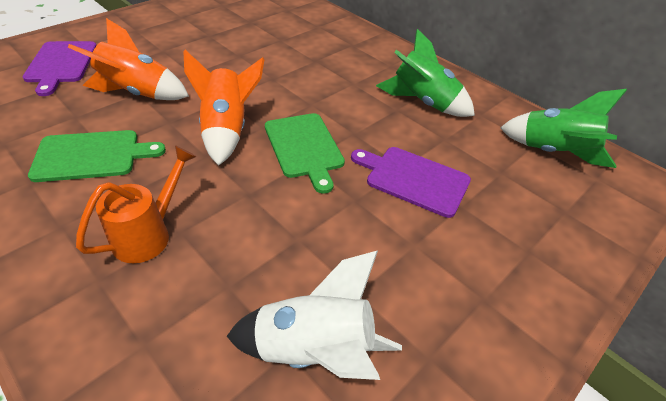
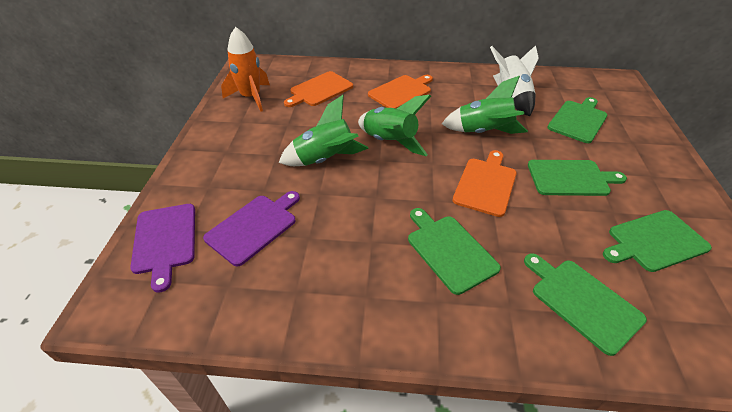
green cutting board: [28,130,166,182] [265,113,345,194] = 2 -> [408,208,501,295] [524,253,647,356] [528,160,627,196] [547,97,608,143] [603,210,712,272] = 5
green rocket: [376,29,475,117] [500,89,627,168] = 2 -> [279,95,369,166] [358,95,431,156] [442,75,528,134] = 3
orange cutting board: none = 0 -> [284,71,353,107] [368,75,433,109] [452,150,517,217] = 3
orange rocket: [68,18,189,100] [183,50,265,166] = 2 -> [221,27,270,112] = 1
orange watering can: [76,145,197,263] = 1 -> none = 0

